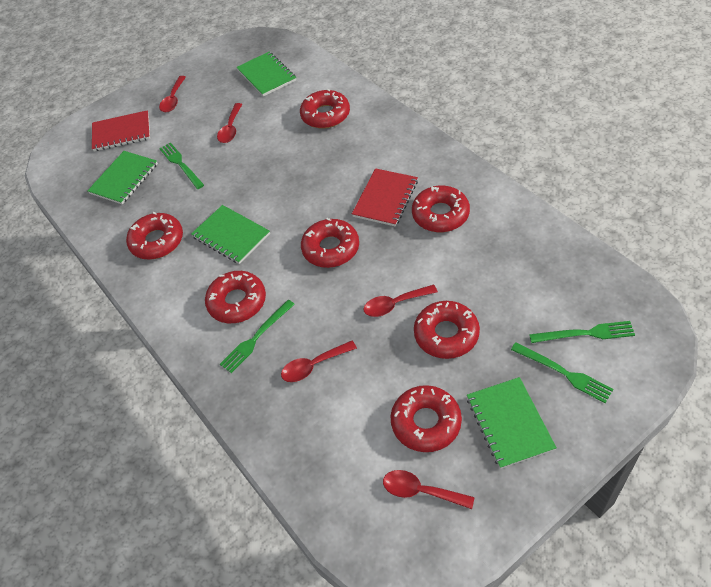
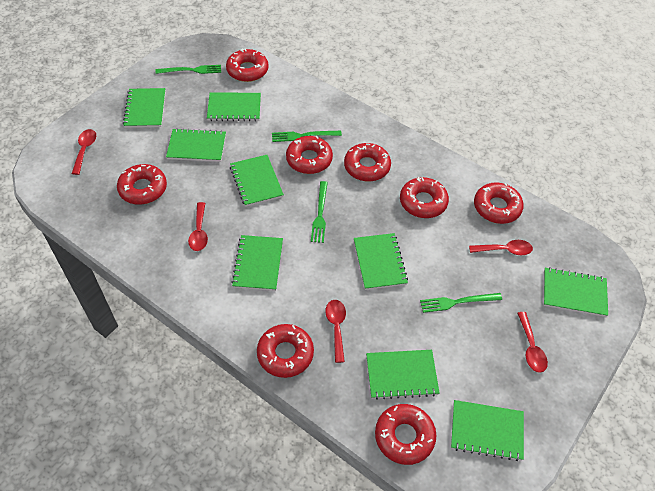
green notebook: [87,151,158,205] [191,205,270,264] [236,52,296,97] [467,377,557,469] = 4 -> [123,88,166,128] [166,128,226,162] [207,92,261,121] [230,155,284,207] [231,235,283,291] [354,233,408,290] [366,350,440,400] [451,400,524,461] [543,267,608,317] = 9
red donut: [126,212,183,260] [205,271,266,323] [300,89,350,129] [301,218,359,268] [391,385,462,452] [412,186,470,232] [414,301,480,359] = 7 -> [117,164,167,205] [226,49,269,82] [257,324,314,378] [286,136,333,174] [344,143,391,181] [375,404,437,465] [400,177,449,218] [474,183,524,224] = 8
red notebook: [92,110,150,151] [352,168,418,227] = 2 -> none = 0

